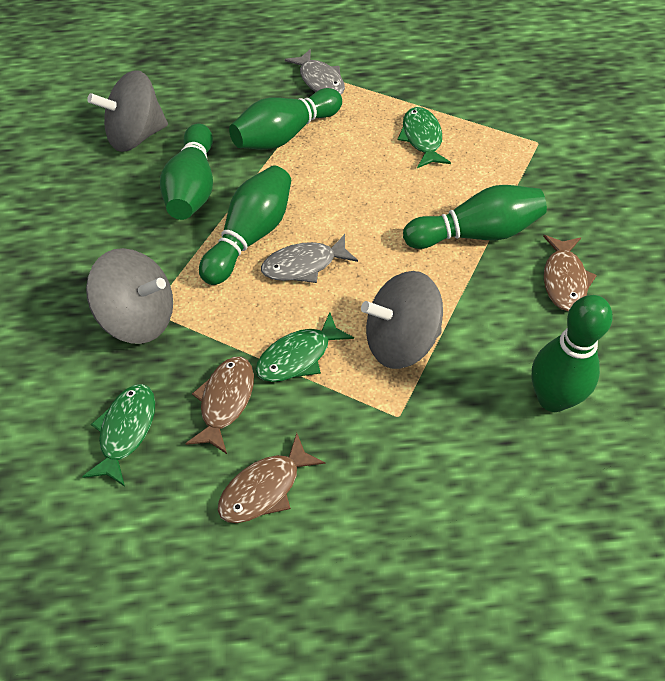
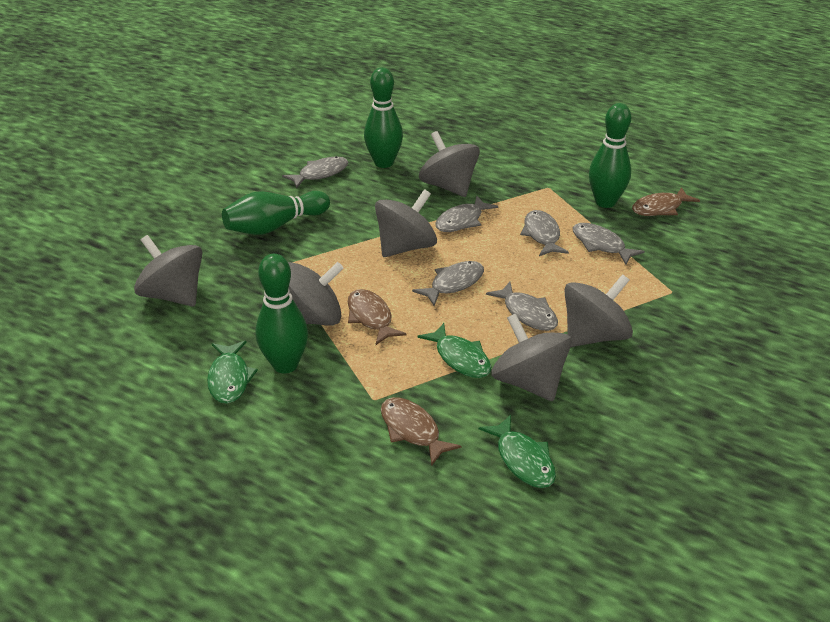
green bowling pin: [160,124,213,220] [199,165,291,285] [229,88,342,150] [403,185,547,249] [532,295,613,412] = 5 -> [222,191,330,235] [255,254,308,373] [364,67,403,168] [589,103,631,208] = 4
grey fish: [261,234,358,283] [285,49,345,95] = 2 -> [282,156,348,189] [412,261,484,306] [435,196,498,232] [486,282,558,331] [520,210,569,256] [573,223,645,265] = 6
grey spinning top: [86,248,173,344] [87,70,168,152] [361,271,443,369] = 3 -> [134,235,203,306] [288,262,344,326] [375,189,437,257] [419,131,480,197] [491,314,572,401] [564,274,633,347] = 6

